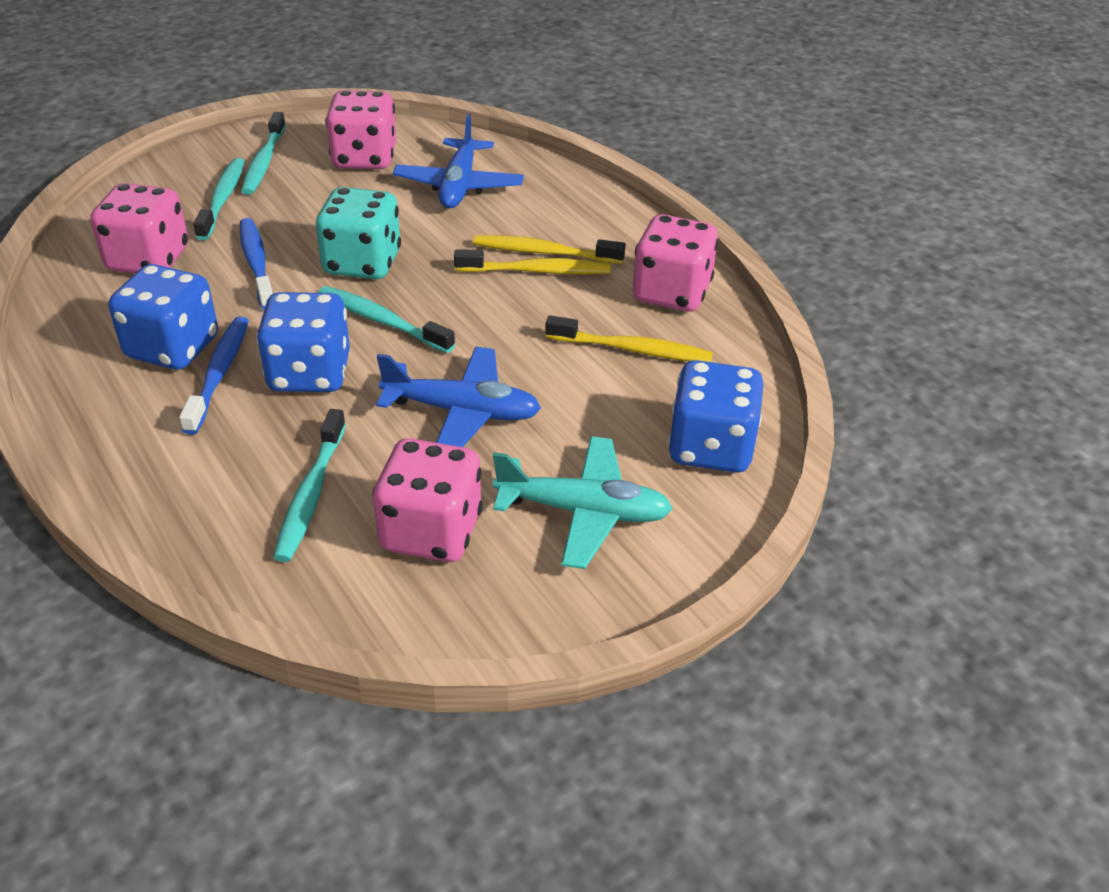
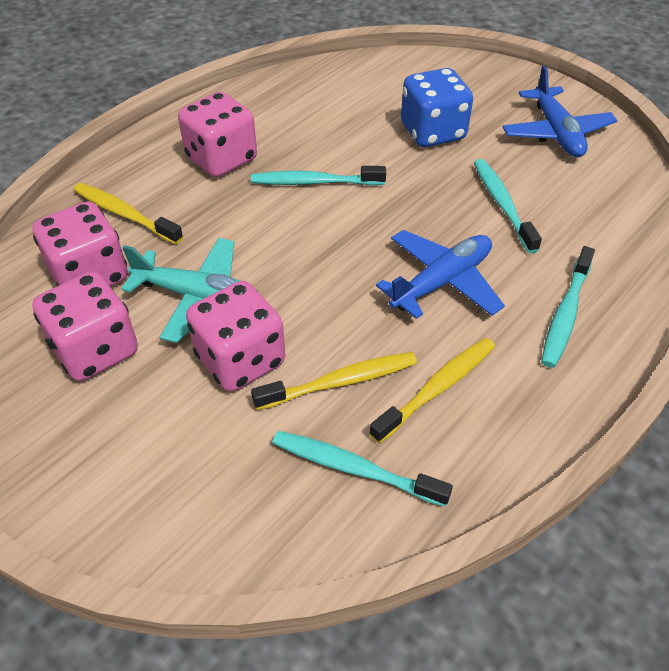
blue dice: [108,264,218,369] [256,292,350,392] [668,360,764,473] = 3 -> [401,68,473,147] = 1
blue toothbrush: [179,317,249,435] [240,218,273,309] = 2 -> none = 0
turquoise dice: [316,187,401,279] = 1 -> none = 0

